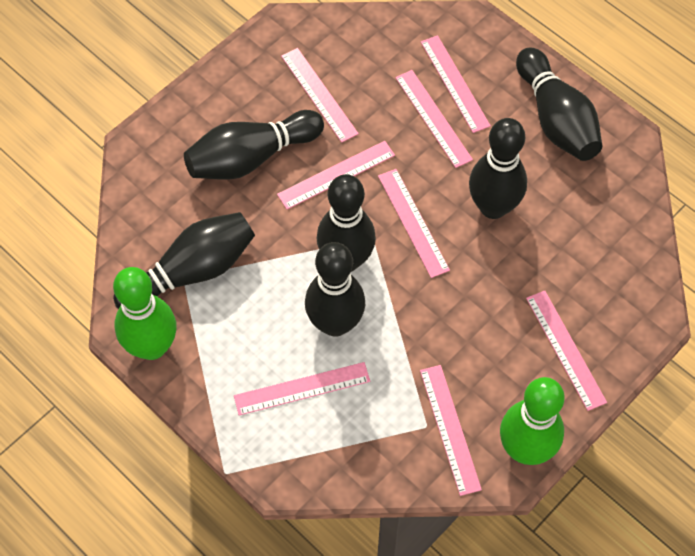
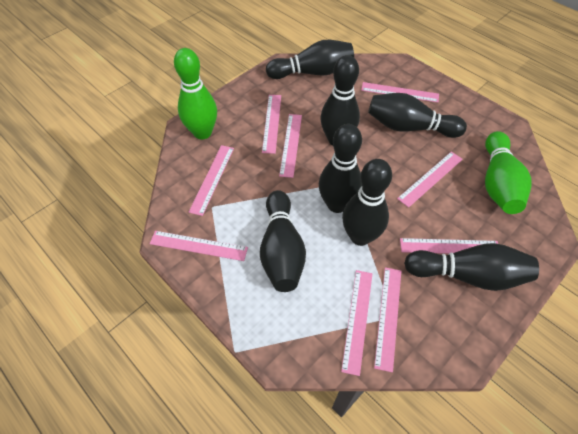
black bowling pin: [113,212,255,309] [184,110,324,180] [305,242,365,337] [317,174,376,272] [469,118,527,219] [516,47,602,161] = 6 -> [260,190,306,292] [266,40,354,79] [319,124,362,213] [321,55,360,146] [342,159,392,246] [368,93,467,138] [404,243,539,291] = 7
pink ruler: [234,362,370,416] [277,141,395,209] [281,48,359,143] [378,169,450,278] [395,70,473,168] [420,365,482,496] [421,35,491,133] [526,291,607,411] = 8 -> [150,231,248,261] [189,145,234,216] [262,95,281,154] [279,114,302,178] [341,270,372,376] [361,82,439,103] [374,267,401,372] [397,151,463,208] [400,238,498,254] = 9

